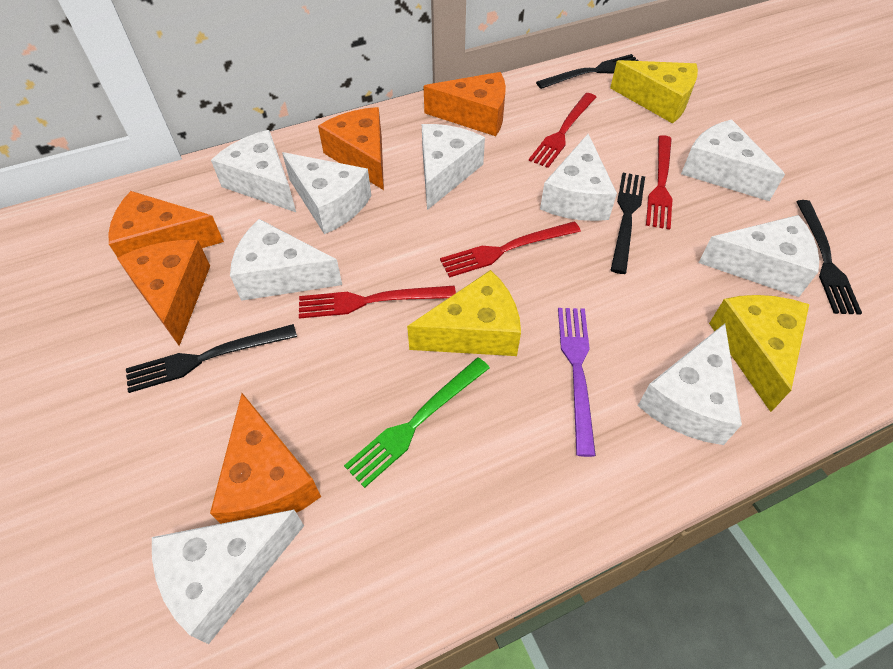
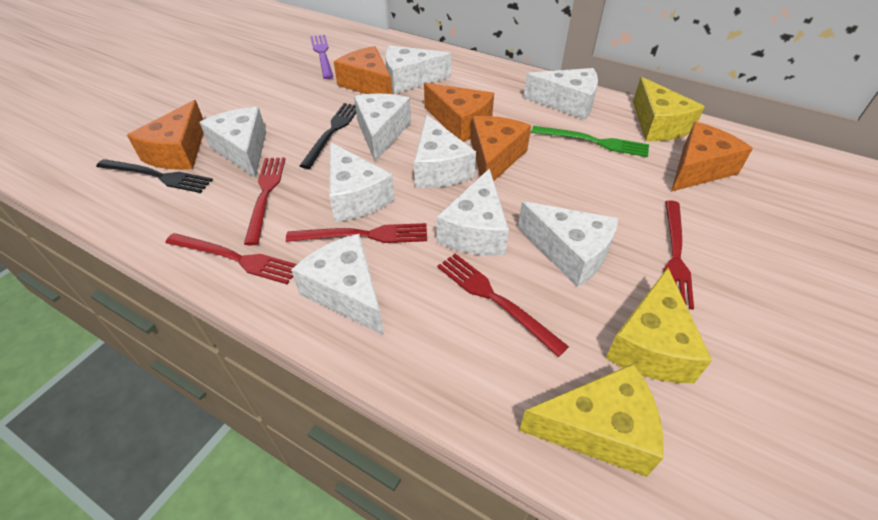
black fork: [126,324,297,393] [536,54,639,89] [611,173,645,274] [796,200,862,315] = 4 -> [96,159,213,193] [300,103,356,169] = 2
red fork: [299,286,456,319] [440,221,581,278] [529,93,596,168] [646,135,673,230] = 4 -> [165,233,297,284] [244,157,285,245] [286,223,427,243] [437,254,569,357] [663,200,694,310] = 5

